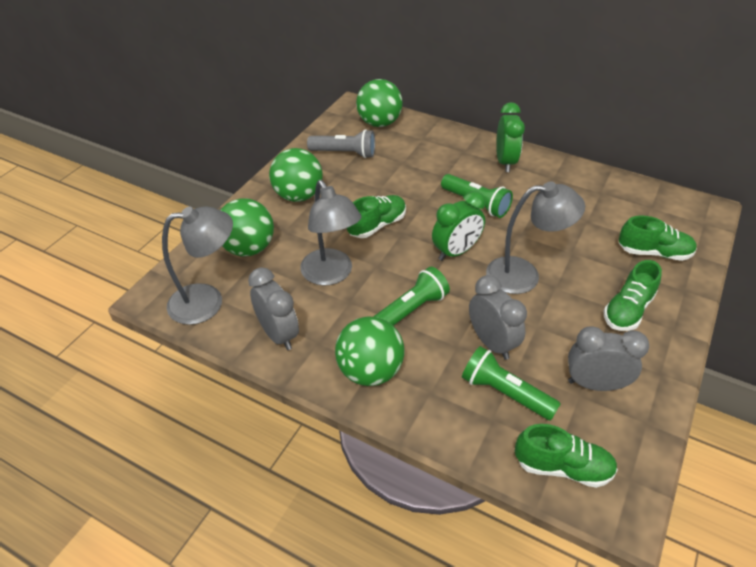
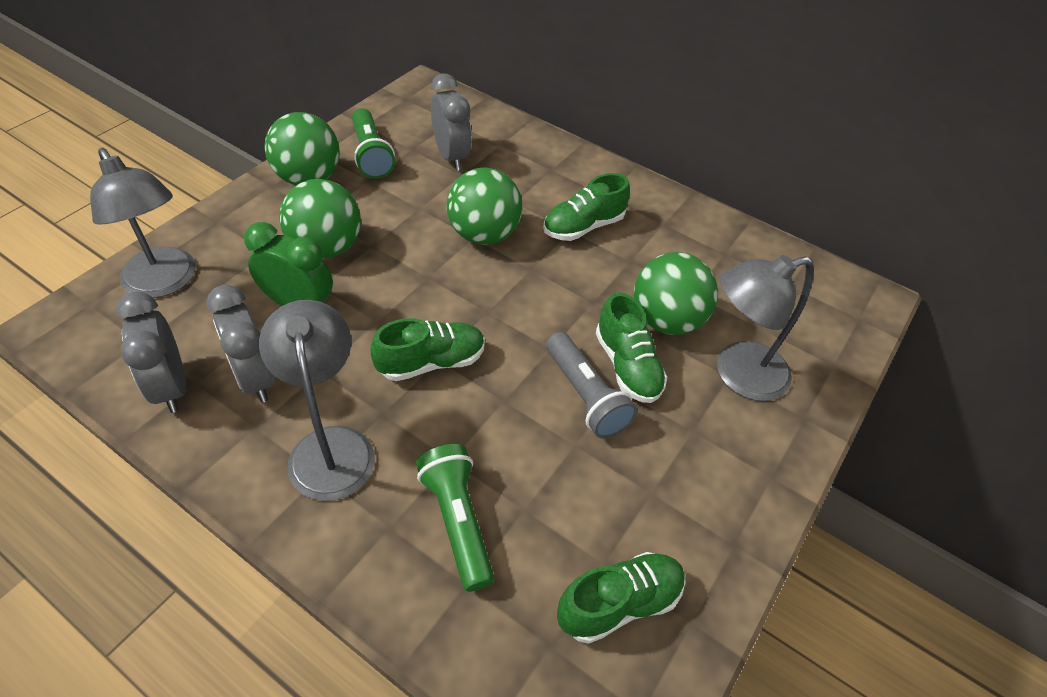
green clock: [432,191,486,261] [496,102,525,172] = 2 -> [244,222,333,306] = 1
green flashlight: [373,267,450,326] [441,174,513,218] [462,346,561,420] = 3 -> [352,108,395,179] [416,444,494,592] = 2

